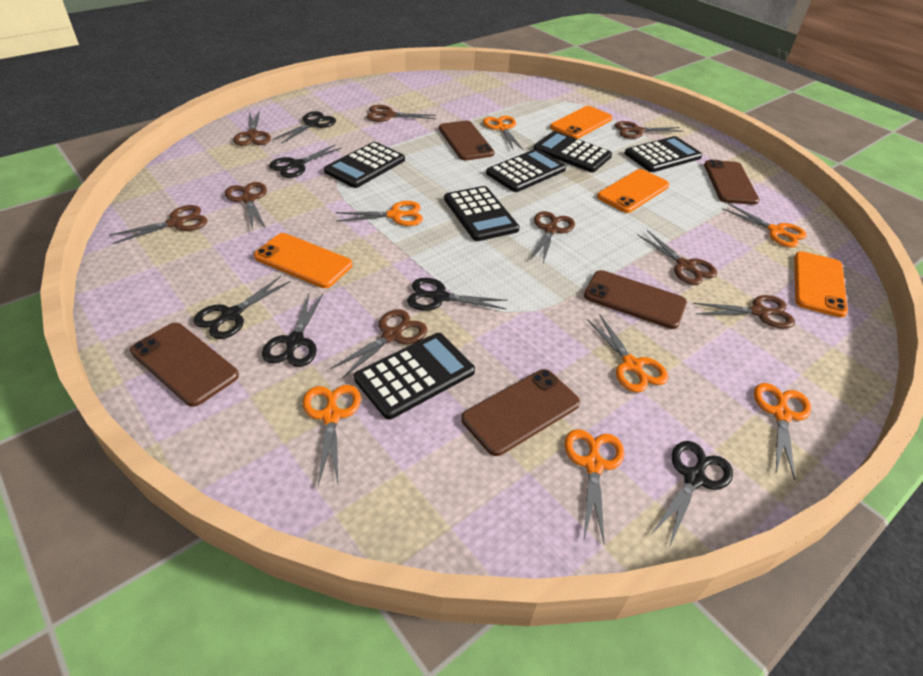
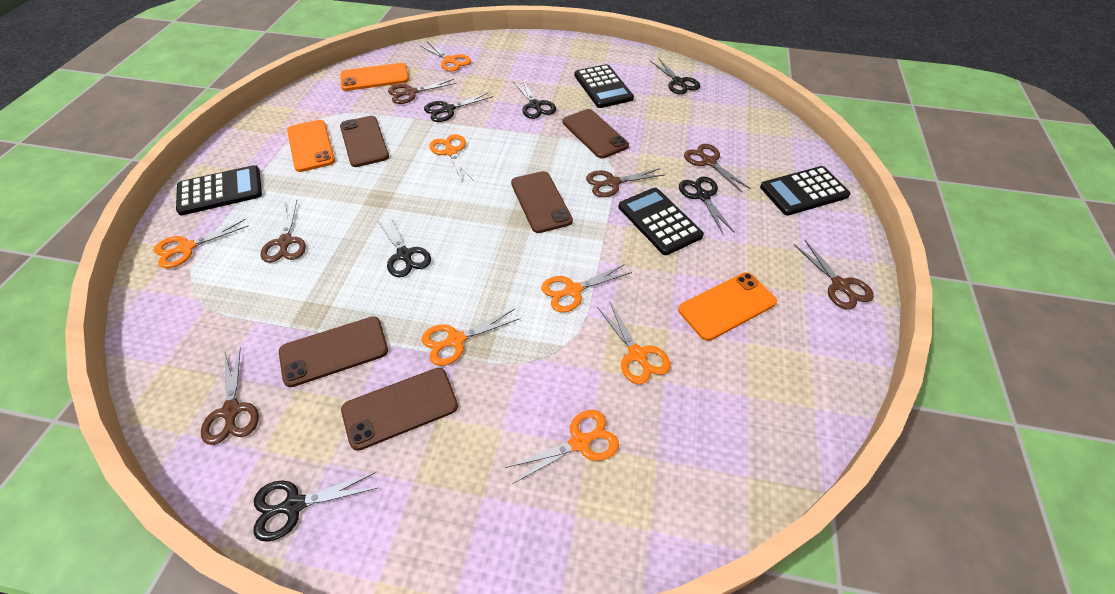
black calculator: [324,142,405,188] [354,333,475,420] [444,186,520,241] [486,149,566,192] [533,131,612,172] [624,136,702,172] = 6 -> [176,165,262,215] [574,64,634,108] [619,188,704,255] [760,166,851,216] = 4
brown scissors: [109,205,207,244] [225,182,267,230] [233,110,271,146] [331,309,427,379] [367,105,436,122] [530,211,575,263] [615,121,684,139] [638,230,717,285] [693,295,795,329] = 9 -> [201,347,259,445] [261,200,306,263] [388,79,457,104] [586,168,664,197] [684,144,751,192] [794,240,874,310] = 6
orange phone: [254,233,353,288] [550,106,613,139] [597,169,669,213] [794,251,848,317] = 4 -> [287,120,335,172] [340,63,409,91] [678,272,777,341] = 3

